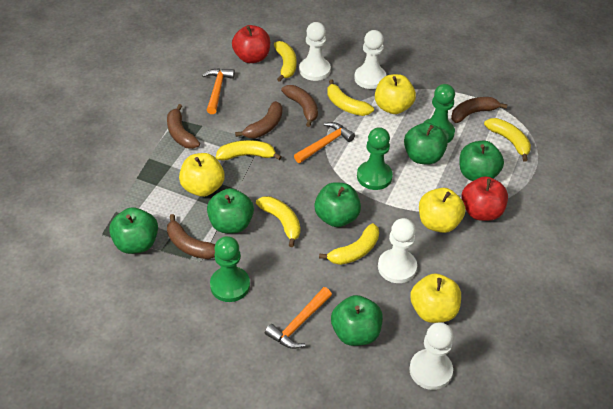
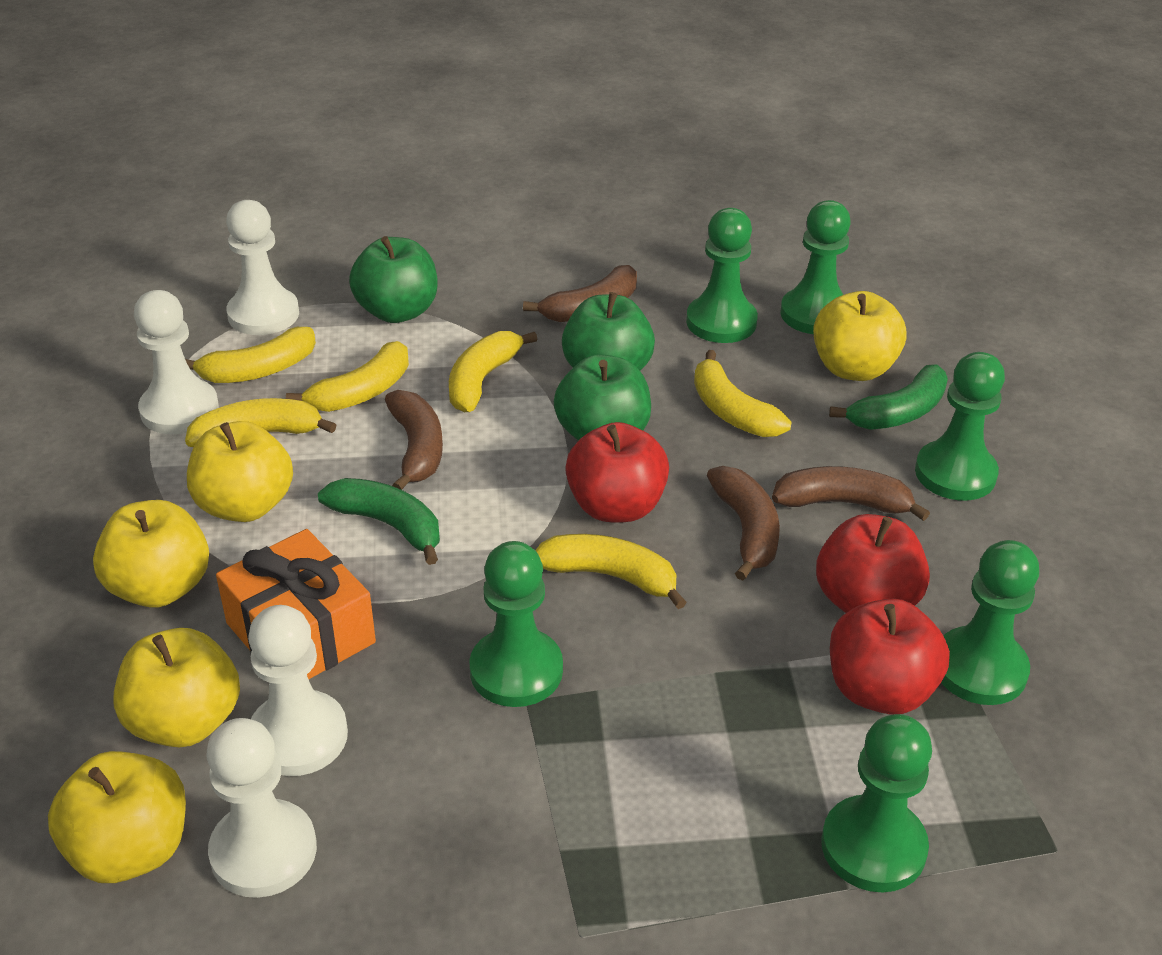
brown banana: [167,104,200,149] [167,214,215,259] [235,101,283,138] [281,85,318,127] [451,97,508,123] = 5 -> [385,390,443,490] [523,265,637,322] [707,466,780,581] [772,466,930,521] = 4
green apple: [109,207,158,254] [207,188,254,233] [314,182,361,227] [331,295,383,346] [404,123,448,165] [459,141,504,181] = 6 -> [349,236,438,323] [554,354,651,441] [562,292,655,371] = 3
green banana: none = 0 -> [318,478,440,565] [829,364,948,429] = 2
green pawn: [210,236,250,302] [357,127,393,190] [423,84,455,143] = 3 -> [469,541,563,707] [686,208,758,343] [780,200,851,334] [821,714,932,892] [915,352,1005,501] [941,540,1039,705] = 6
orange gift: none = 0 -> [216,529,376,679] = 1
orange hammer: [202,68,235,114] [265,287,332,349] [294,122,355,163] = 3 -> none = 0
red apple: [232,25,270,63] [461,176,508,221] = 2 -> [565,422,669,522] [816,514,930,613] [830,599,950,714] = 3
yellow apple: [179,153,225,197] [375,74,416,114] [410,273,461,323] [419,188,465,233] = 4 -> [48,751,186,883] [93,500,209,608] [113,628,240,747] [187,421,293,522] [813,291,907,381] = 5

